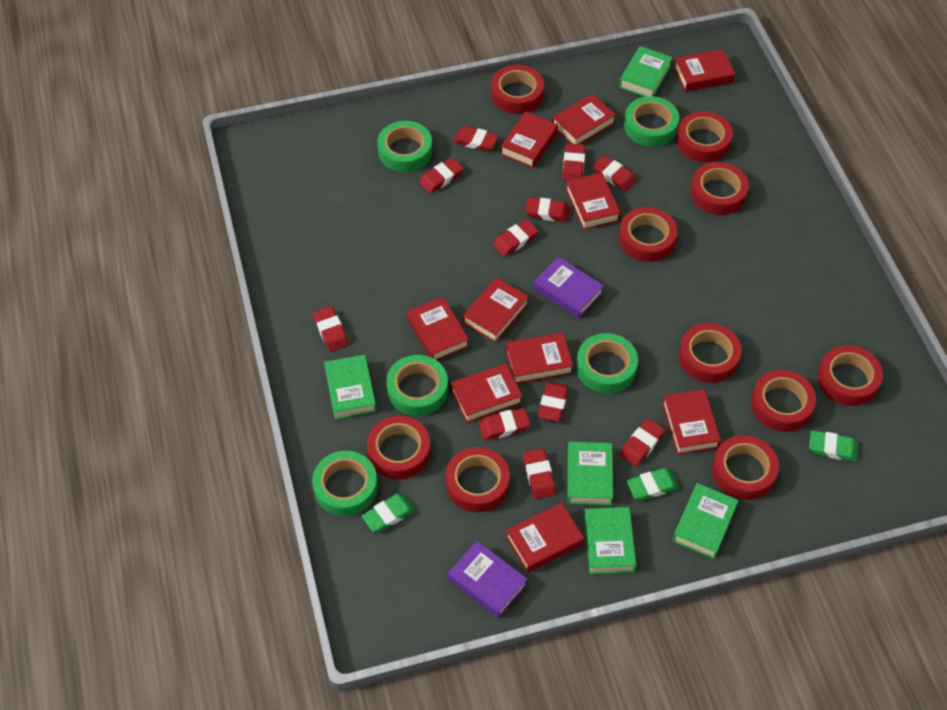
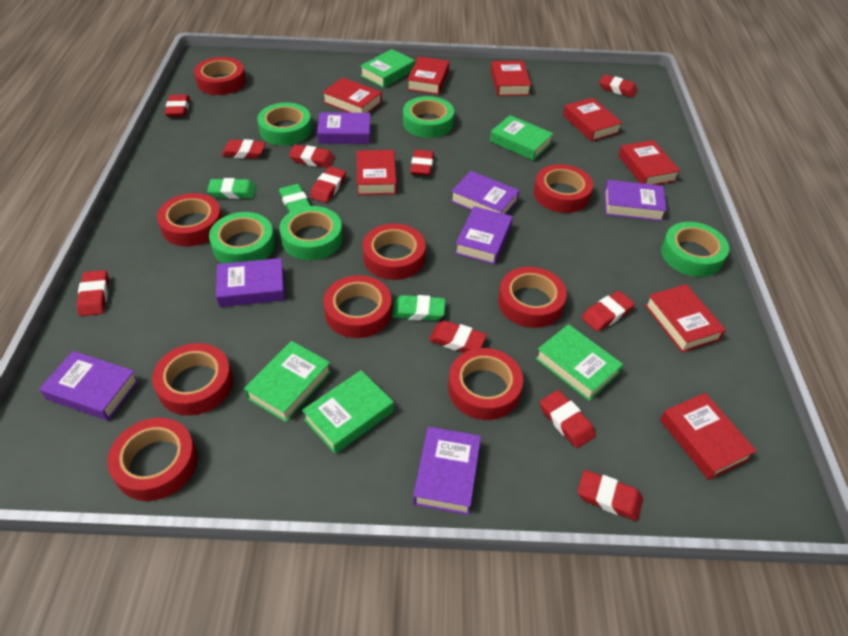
purple book: [448,541,528,618] [534,257,604,319] = 2 -> [40,351,139,421] [216,258,285,307] [317,112,371,144] [413,427,481,515] [451,171,520,214] [455,206,513,265] [604,180,667,221] = 7
red book: [407,296,469,360] [451,363,522,423] [463,278,529,343] [501,111,558,168] [506,332,573,384] [506,503,584,573] [552,94,616,144] [566,173,621,230] [662,389,721,455] [674,49,735,92] = 10 -> [322,77,382,113] [357,150,397,195] [407,56,449,95] [491,61,531,96] [563,98,622,142] [618,140,680,185] [645,284,726,353] [660,393,756,480] = 8
red tape: [367,416,431,479] [446,447,510,512] [491,65,544,114] [619,207,677,262] [676,111,733,162] [679,323,742,383] [691,162,749,215] [712,435,779,500] [751,370,816,432] [817,345,883,406] = 10 -> [107,418,198,501] [152,343,233,416] [157,193,222,246] [194,57,246,95] [324,275,392,338] [363,224,426,280] [448,348,523,420] [498,267,567,328] [534,164,593,213] = 9

